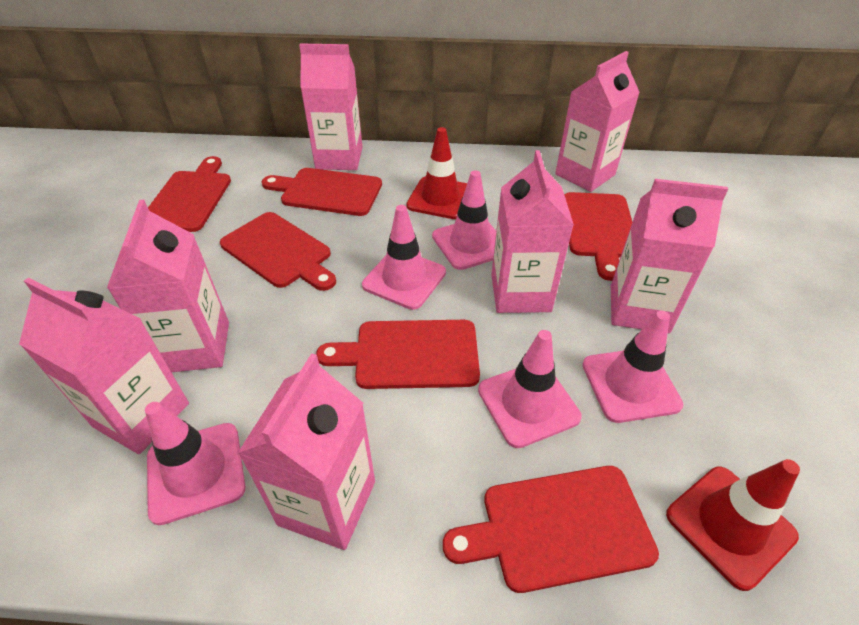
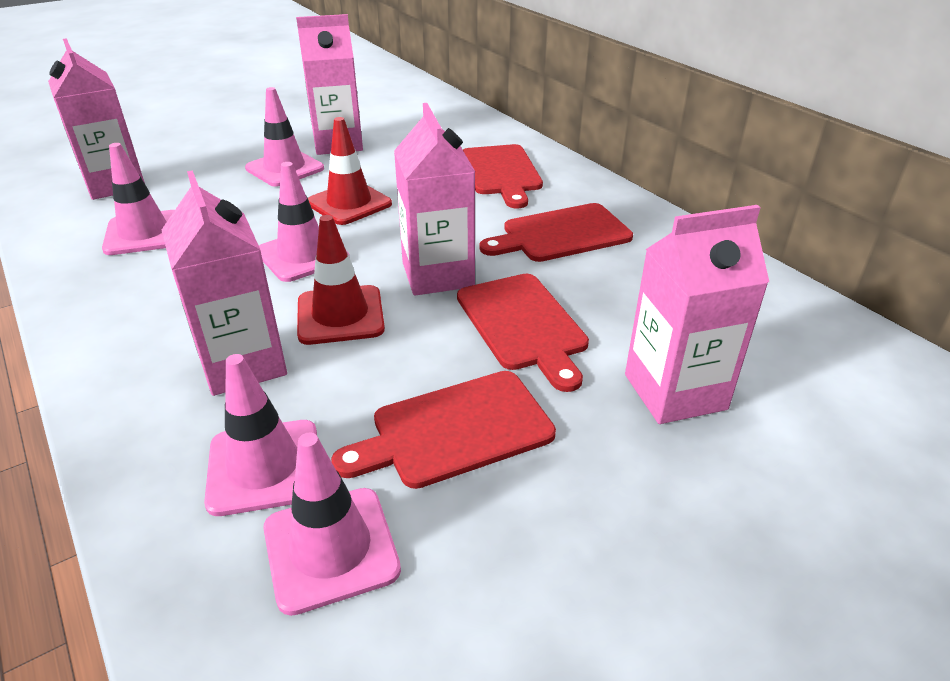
pink carton: [19,278,189,454] [107,200,229,372] [238,353,375,550] [299,43,363,170] [491,150,574,313] [555,51,640,192] [611,179,728,333] = 7 -> [48,38,145,200] [162,170,287,396] [296,14,363,155] [394,103,475,295] [625,205,769,424] = 5
red cutting board: [148,156,231,232] [220,212,336,291] [262,168,382,216] [316,320,480,389] [443,466,659,593] [564,192,632,281] = 6 -> [331,371,556,489] [457,274,589,392] [463,144,543,208] [480,203,633,262] = 4

